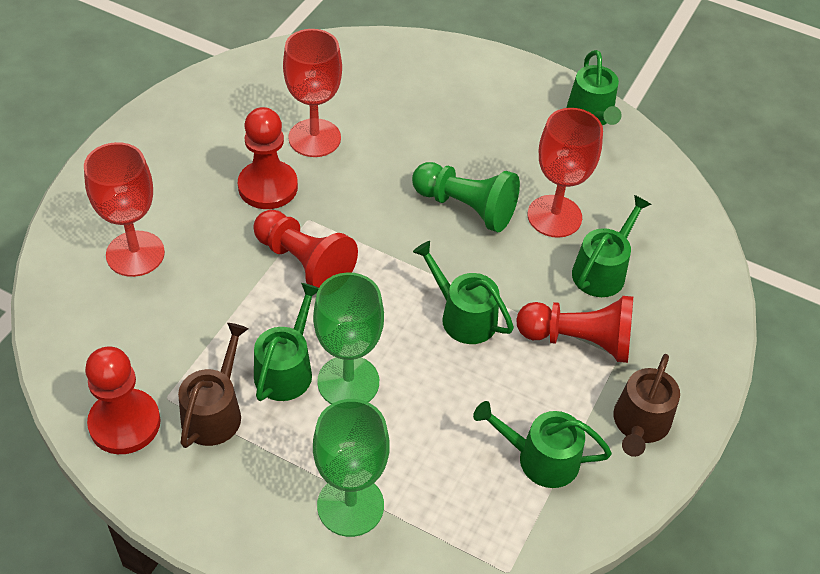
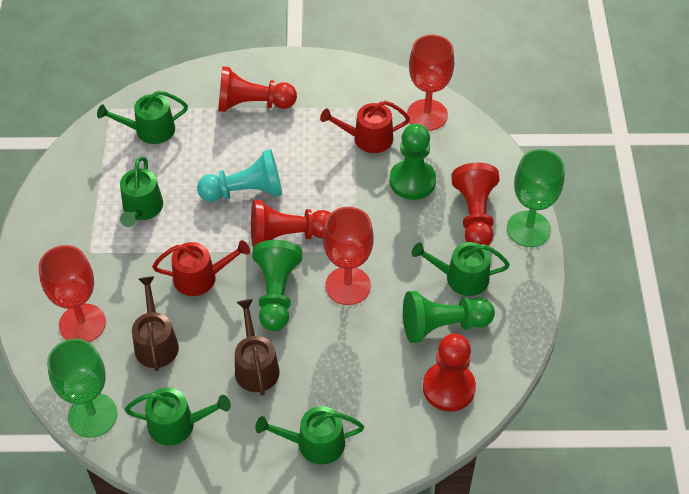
green pawn: [412,162,520,232] = 1 -> [252,240,302,331] [390,124,436,200] [403,291,495,343] = 3
red watering can: none = 0 -> [152,240,250,296] [320,101,410,153] = 2
turquoise pawn: none = 0 -> [197,149,282,202] = 1

